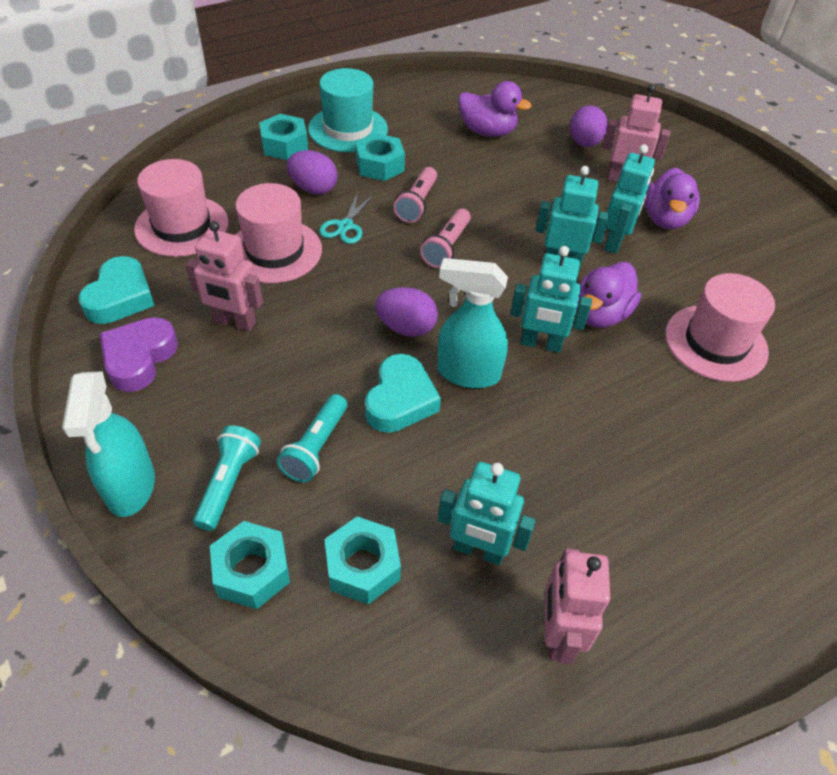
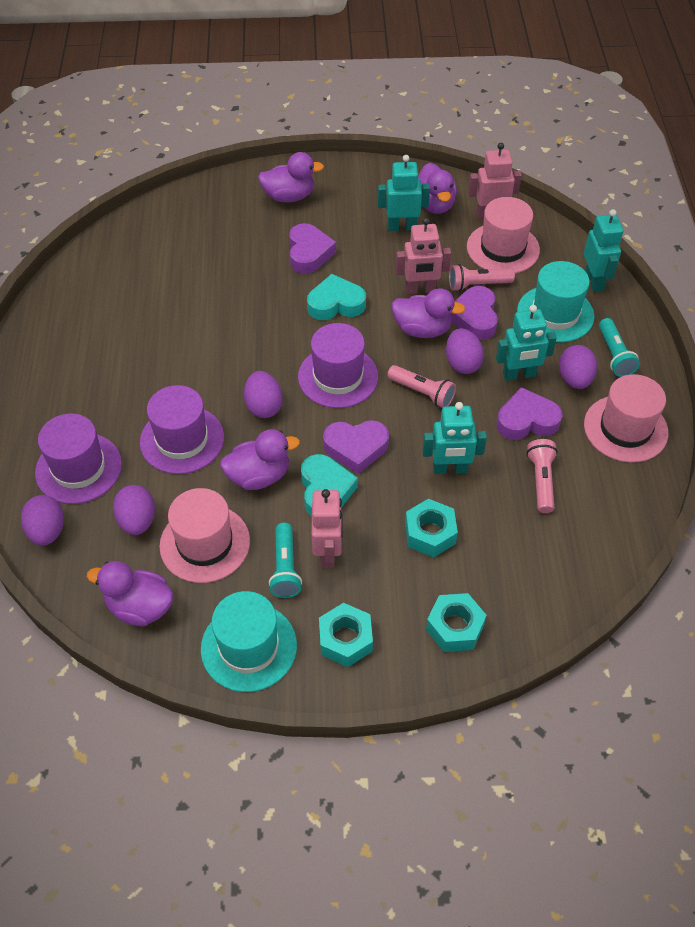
pink flashlight: [394,167,437,223] [420,209,471,268] = 2 -> [387,365,456,408] [449,264,515,291] [526,439,558,513] = 3
purple duck: [458,81,532,137] [576,262,641,328] [644,168,700,229] = 3 -> [87,561,174,626] [220,429,300,490] [258,152,324,202] [391,288,465,338] [418,163,457,214] = 5
purple egg: [287,150,338,195] [375,287,438,337] [570,105,608,147] = 3 -> [21,495,64,546] [113,485,155,535] [244,371,283,418] [446,328,484,374] [559,345,597,389] = 5
purple hat: none = 0 -> [35,413,122,504] [140,385,224,474] [298,323,378,408] = 3
purple heart: [100,317,178,392] = 1 -> [289,223,336,274] [323,420,389,474] [451,286,498,340] [496,387,563,440] = 4
turquoise hat: [308,68,388,152] = 1 -> [201,591,297,692] [517,261,595,342] = 2
turquoise nut: [210,521,290,609] [259,114,308,160] [324,516,401,605] [355,133,405,181] = 4 -> [319,603,373,667] [405,499,458,558] [426,593,487,652] = 3
turquoise scissors: [319,192,374,244] = 1 -> none = 0
turquoise spray bottle: [62,371,155,517] [437,258,508,388] = 2 -> none = 0

